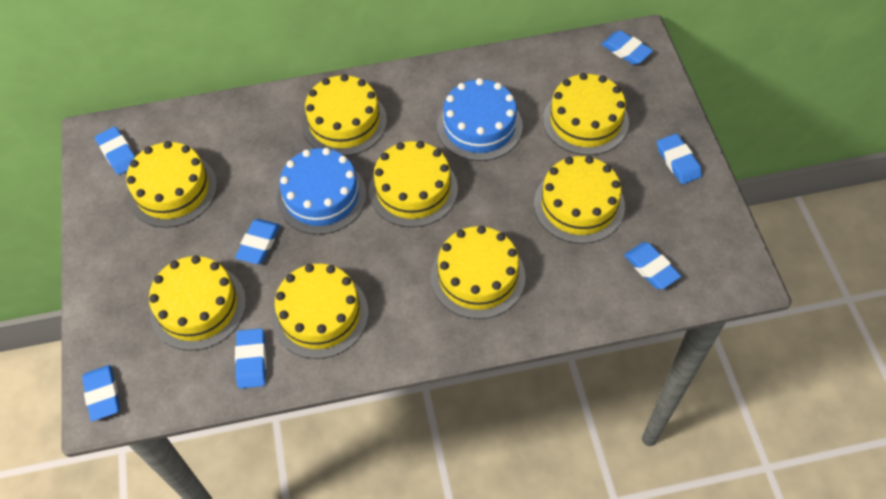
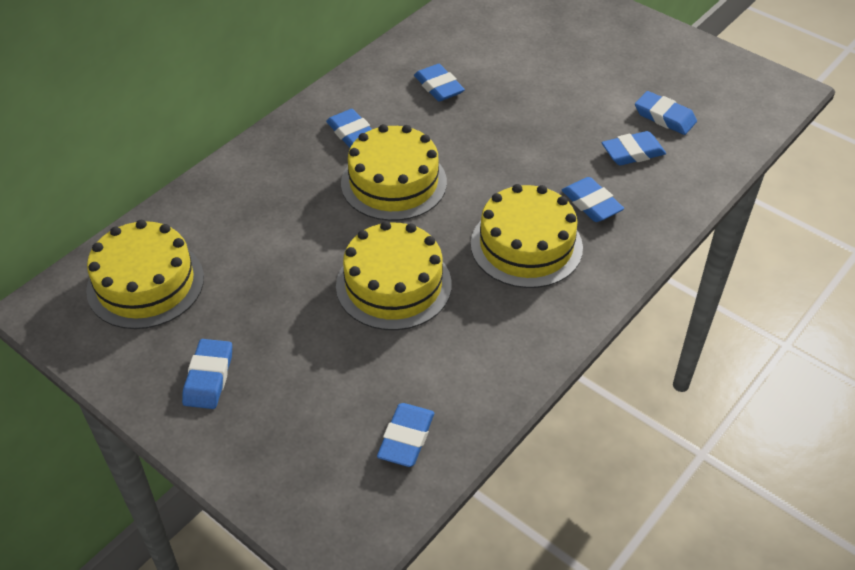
blue cake: [277,148,366,235] [437,78,523,161] = 2 -> none = 0
yellow cake: [126,141,217,228] [149,256,246,351] [272,264,368,359] [302,74,387,156] [369,141,458,227] [431,226,526,319] [534,156,625,244] [543,73,629,155] = 8 -> [86,220,204,329] [336,221,452,330] [341,124,447,221] [471,184,583,288] = 4

